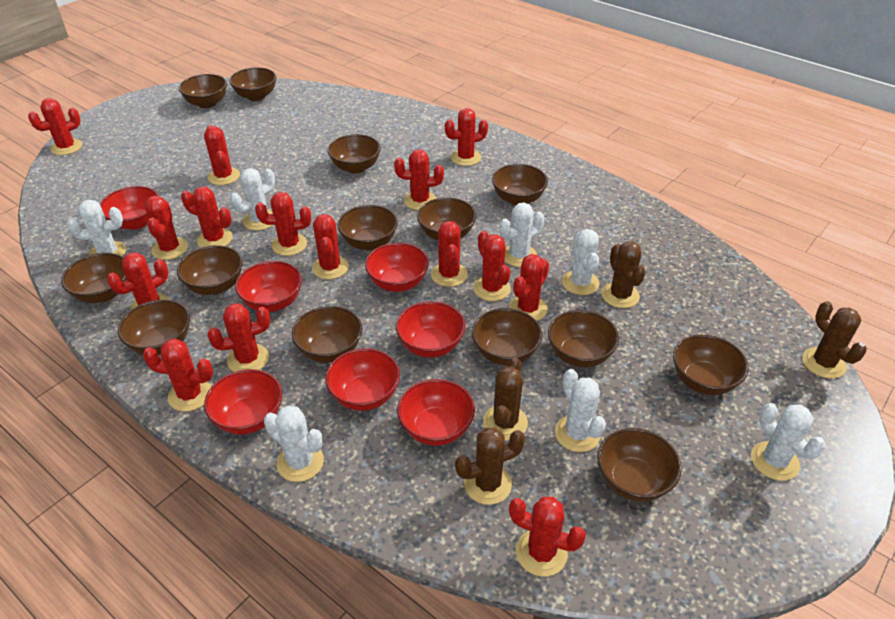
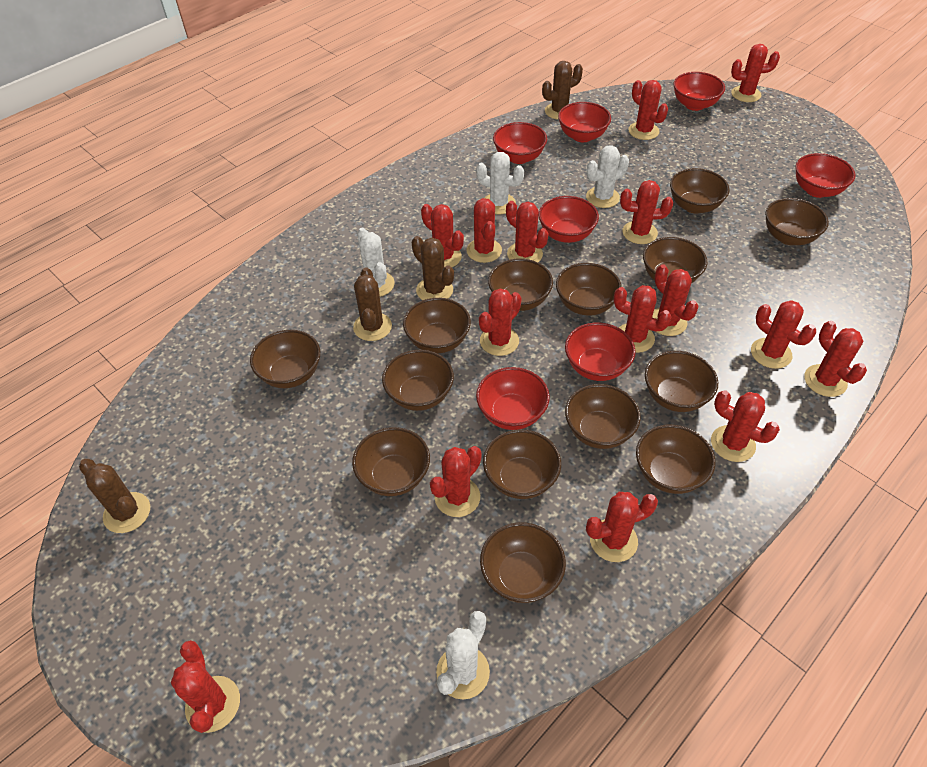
white cactus: [67,200,126,257] [230,168,275,231] [264,406,324,482] [499,202,544,267] [555,369,606,452] [562,229,600,295] [751,403,826,481] = 7 -> [357,228,395,297] [436,611,490,700] [476,152,524,214] [586,145,629,208] = 4

